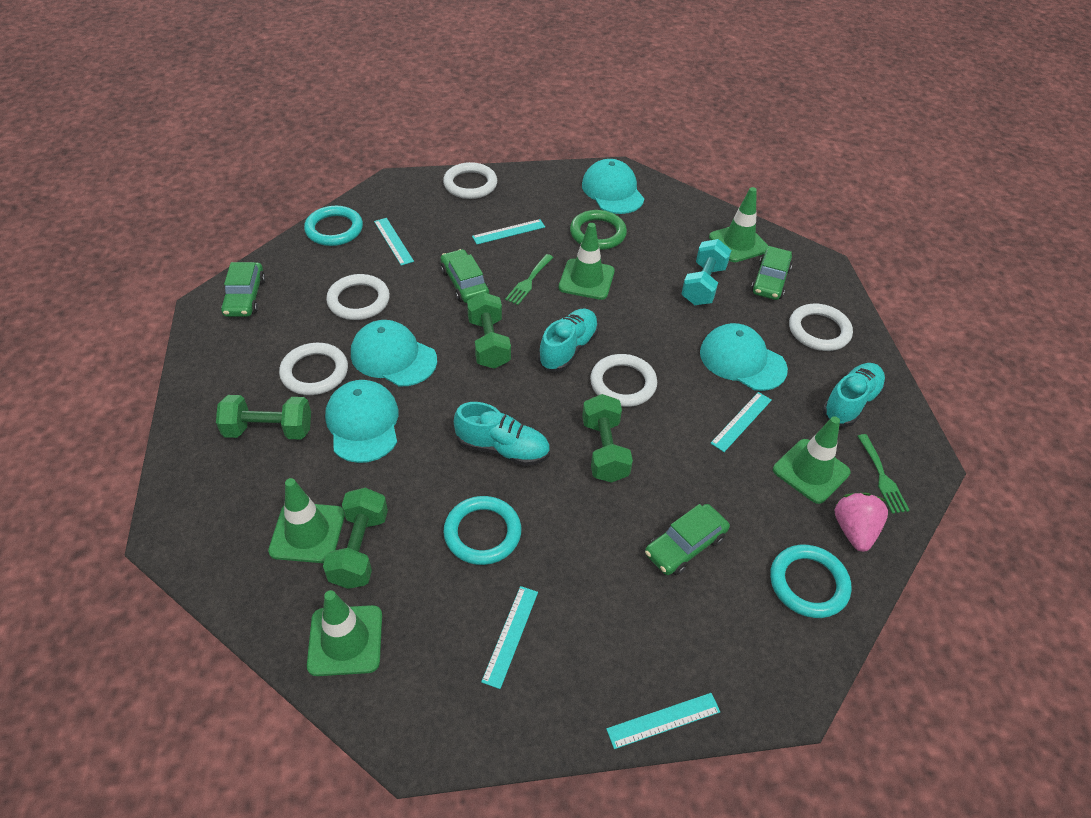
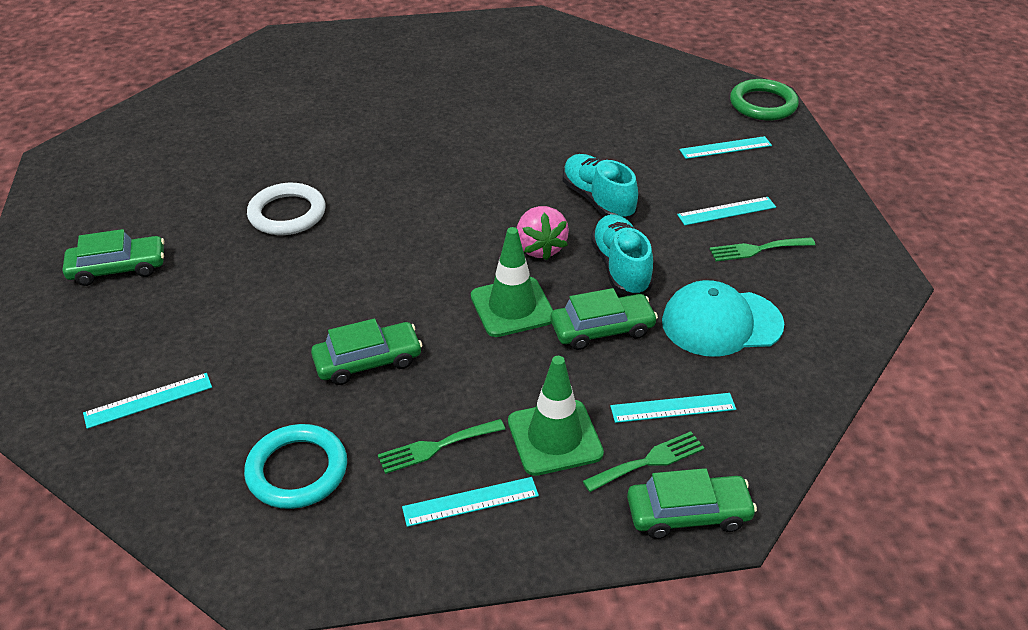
green dumbbell: [216,395,311,440] [323,488,388,589] [467,292,511,369] [582,394,633,483] = 4 -> none = 0
green fork: [505,254,554,305] [858,434,910,514] = 2 -> [378,419,505,474] [583,431,705,492] [710,237,815,261] = 3
green traffic cone: [268,478,345,563] [307,590,382,676] [559,223,615,300] [709,187,769,262] [773,416,851,504] = 5 -> [471,227,553,337] [508,356,604,476] = 2
turquoise cap: [325,380,399,463] [351,320,437,387] [582,159,644,214] [700,323,788,391] = 4 -> [662,280,784,357] = 1
turquoise dumbbell: [682,239,731,305] = 1 -> none = 0
turquoise ring: [304,206,363,246] [443,496,521,565] [770,545,852,618] = 3 -> [244,424,347,509] = 1
turquoise shoe: [454,402,550,466] [538,308,599,372] [822,363,886,427] = 3 -> [563,154,638,220] [591,214,654,296] = 2
white ring: [279,343,348,395] [326,274,390,320] [443,162,497,199] [590,354,657,407] [789,304,853,351] = 5 -> [247,183,326,235] = 1

